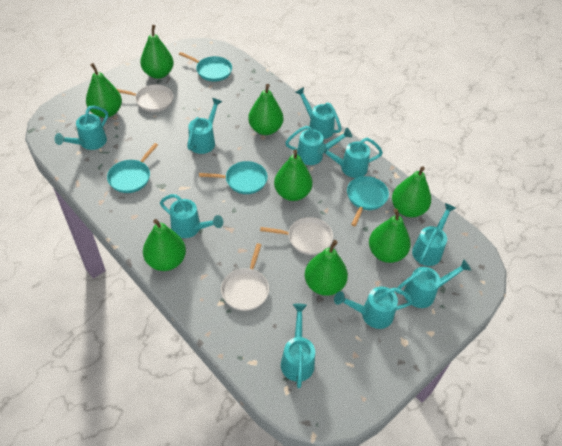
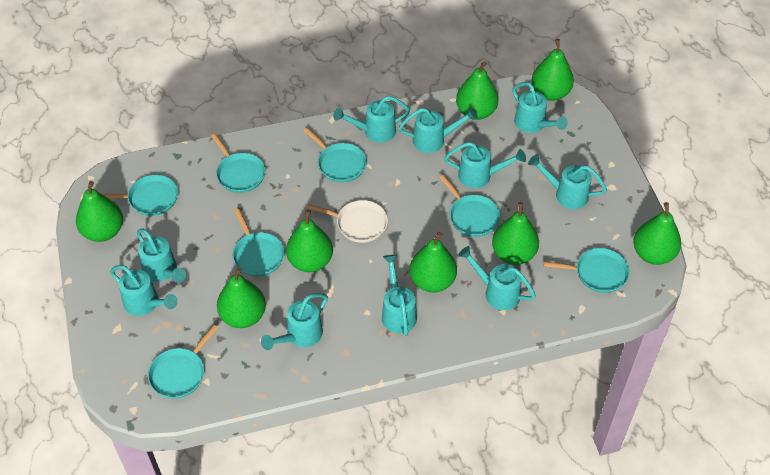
turquoise pan: [107,143,158,193] [179,52,232,82] [199,161,268,194] [347,176,389,226] = 4 -> [103,175,178,216] [148,325,218,399] [211,134,265,193] [233,208,285,276] [304,128,367,183] [439,175,500,237] [544,248,630,293] = 7
white pan: [117,85,173,112] [221,243,269,311] [260,217,333,255] = 3 -> [307,200,388,243] = 1

